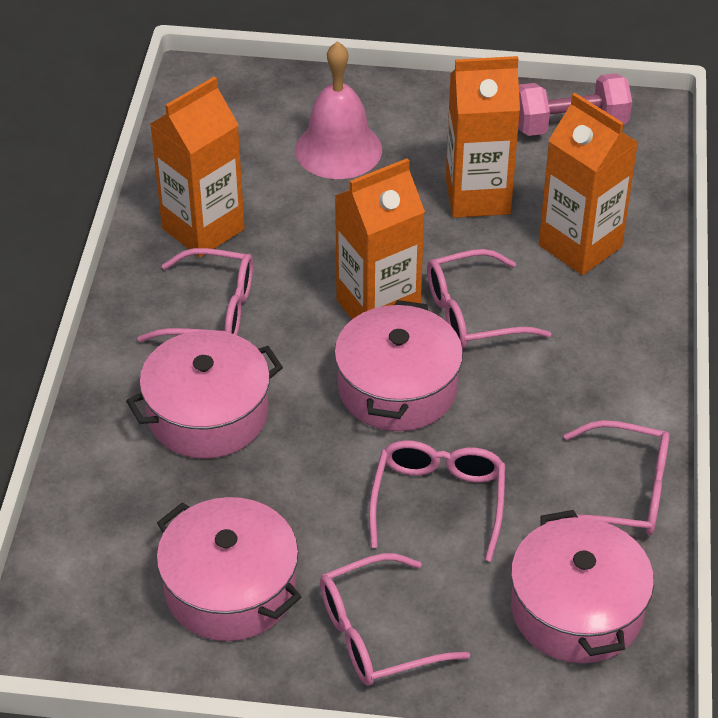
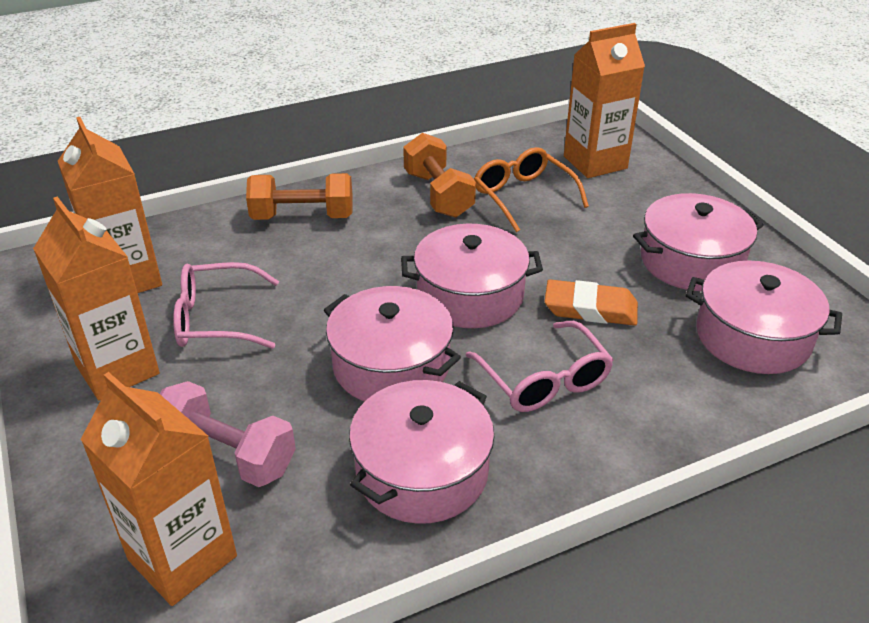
orange dumbbell: none = 0 -> [246,173,352,220] [403,133,476,218] = 2
orange eraser: none = 0 -> [544,280,638,326] = 1
orange glasses: none = 0 -> [474,147,589,233] = 1
pink bell: [295,41,382,179] = 1 -> none = 0
pink glasses: [137,248,253,342] [320,553,470,686] [369,440,505,562] [427,249,551,349] [547,420,670,535] = 5 -> [173,262,279,349] [466,321,614,412] = 2
pink pot: [126,330,283,458] [157,497,301,641] [334,300,463,431] [511,510,654,663] = 4 -> [324,286,461,402] [349,380,495,524] [401,224,543,328] [633,193,764,291] [686,261,842,374] = 5

